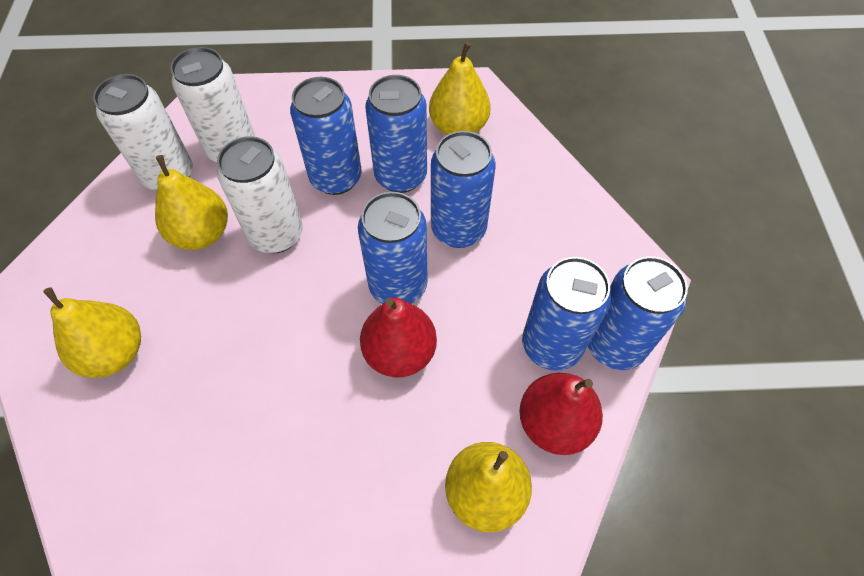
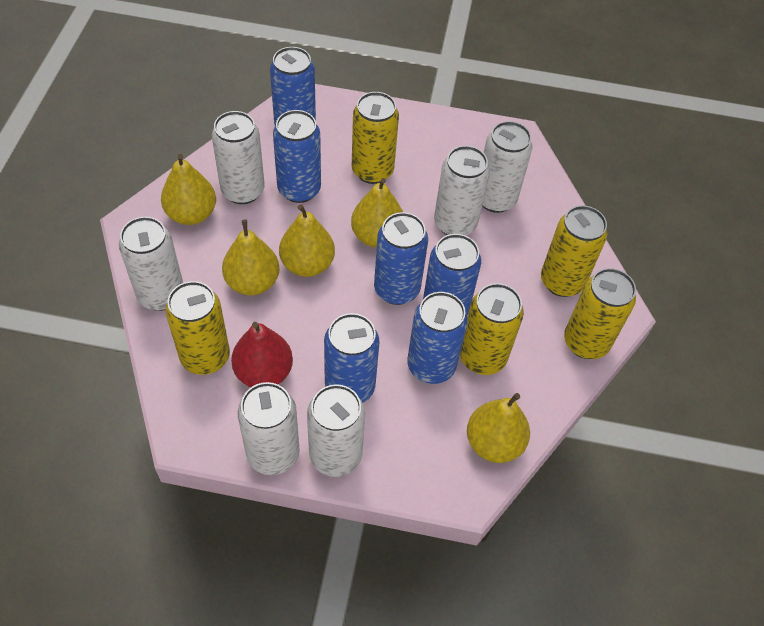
red pear: [360,298,437,377] [519,373,603,455] = 2 -> [231,322,293,387] = 1
white can: [93,74,193,191] [170,47,255,162] [217,136,303,253] = 3 -> [119,217,183,311] [212,111,265,204] [238,382,300,475] [307,384,365,477] [434,146,490,236] [482,121,533,213] = 6
yellow can: none = 0 -> [165,281,230,375] [352,92,399,184] [460,283,524,375] [541,205,607,297] [564,268,636,359] = 5
yellow pear: [43,287,141,378] [155,155,228,250] [429,42,491,135] [445,442,532,532] = 4 -> [161,154,216,225] [222,219,280,295] [279,204,335,277] [351,178,403,248] [467,393,530,463] = 5

